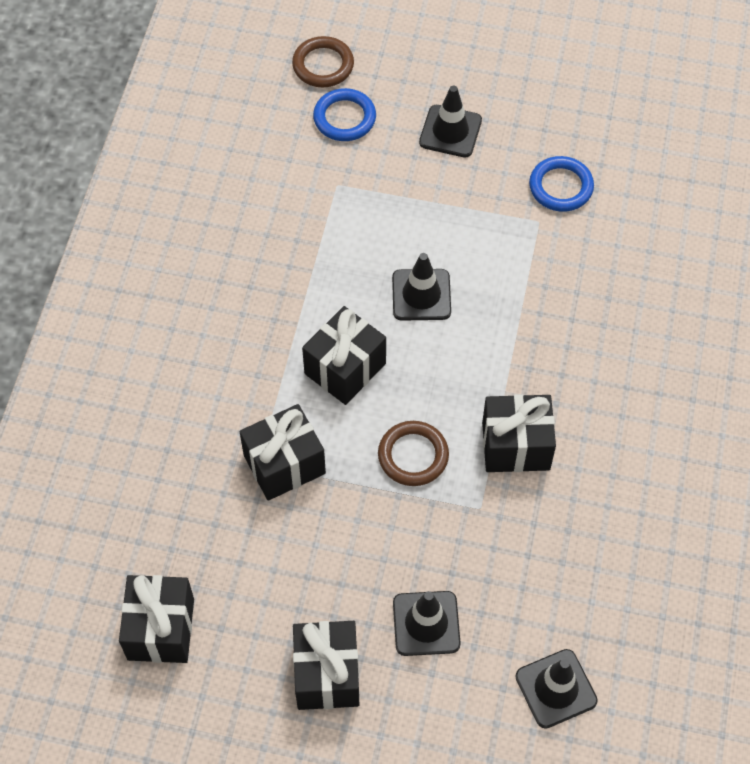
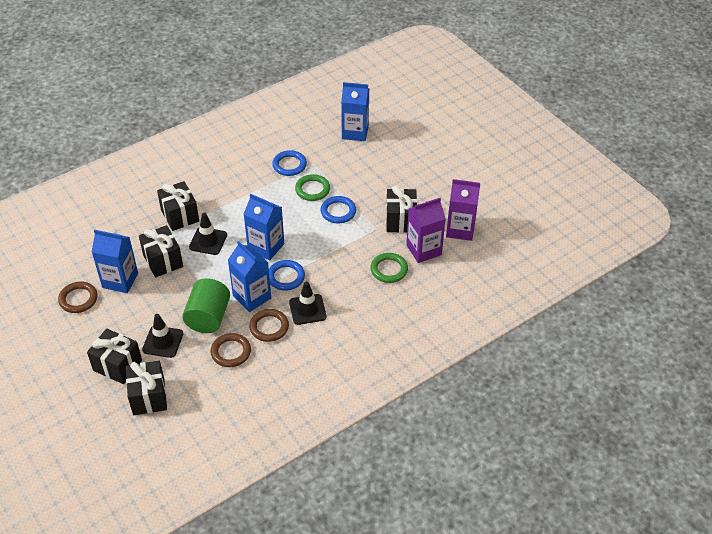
black traffic cone: [392,253,451,321] [393,591,461,656] [419,86,482,157] [515,649,597,729] = 4 -> [142,314,183,358] [189,212,227,255] [289,281,326,325] = 3
blue carton: none = 0 -> [92,230,138,293] [228,241,271,312] [244,193,284,261] [341,82,369,141] = 4
blue ring: [313,88,376,141] [529,156,594,212] = 2 -> [269,260,305,291] [272,150,307,176] [321,196,356,223] = 3
brown ring: [292,36,354,87] [378,421,449,486] = 2 -> [58,281,98,313] [210,333,251,367] [249,309,289,342] = 3
green cylinder: none = 0 -> [182,278,230,333] = 1
green ring: none = 0 -> [295,174,330,201] [370,253,408,283] = 2
purple carton: none = 0 -> [406,198,446,263] [446,179,480,241] = 2

